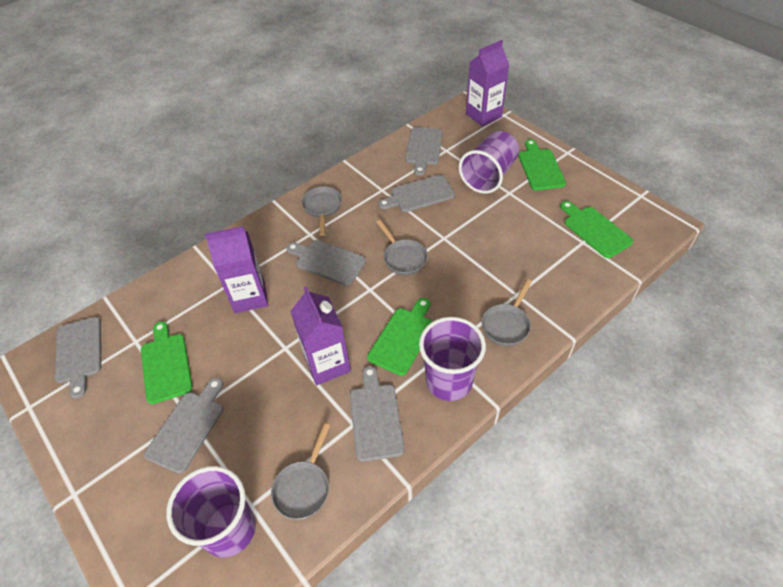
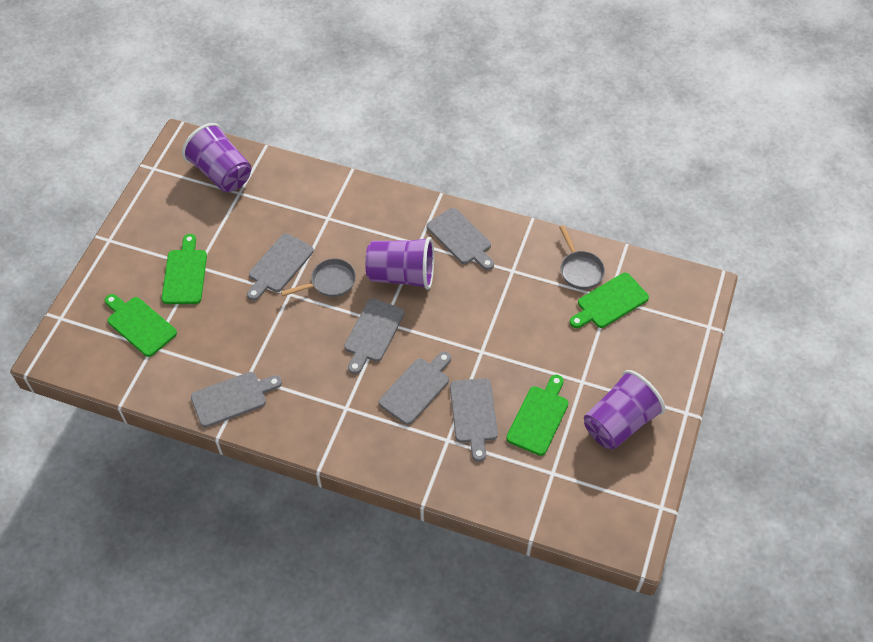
grey pan: [271,423,330,520] [302,186,342,236] [377,220,428,275] [482,279,532,346] = 4 -> [281,259,356,297] [559,225,605,289] = 2
purple carton: [205,226,268,313] [290,286,351,385] [466,40,509,126] = 3 -> none = 0

